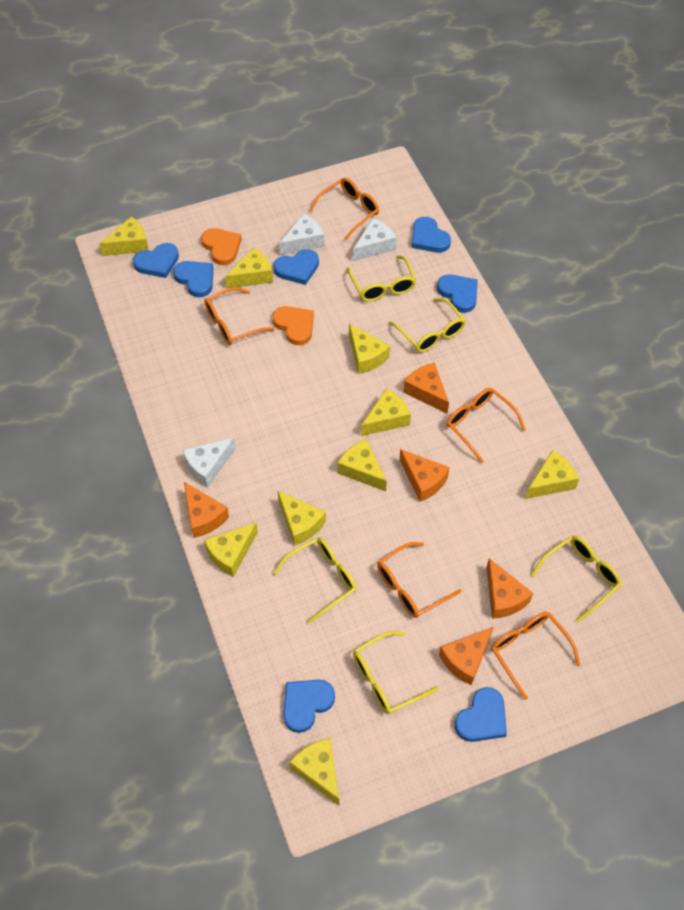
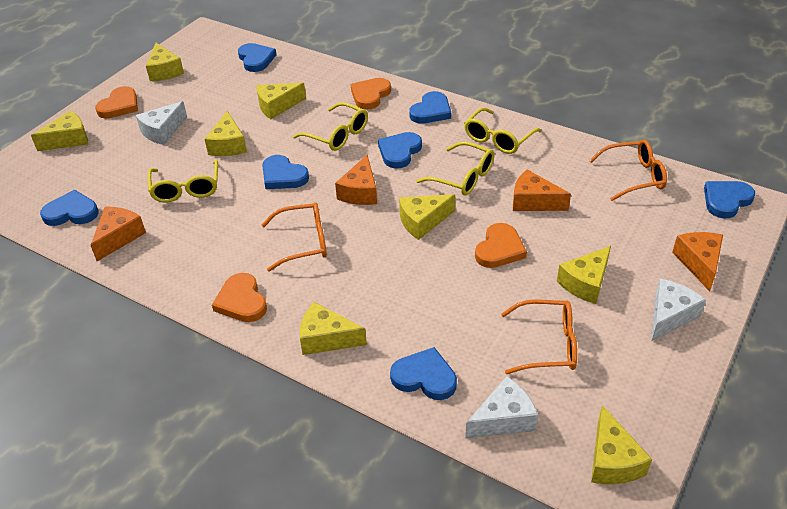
orange cheese: [184,482,229,538] [399,449,450,502] [403,362,449,414] [439,627,493,685] [487,558,533,619] = 5 -> [90,206,146,261] [335,155,377,205] [513,170,571,211] [672,232,723,291] = 4
orange glasses: [204,287,275,345] [310,178,379,240] [377,542,461,618] [447,388,526,463] [491,612,581,700] = 5 -> [262,202,327,272] [501,299,577,374] [589,139,667,201] = 3
orange heart: [201,228,242,265] [273,306,314,345] = 2 -> [95,86,138,119] [212,273,267,322] [351,78,391,110] [475,223,527,268] = 4
yellow cheese: [99,216,149,256] [204,522,258,577] [225,247,273,288] [277,490,326,546] [289,738,339,805] [337,439,387,491] [349,324,390,374] [361,389,411,436] [525,450,579,499] = 9 -> [31,111,88,151] [146,43,184,81] [205,111,247,156] [257,83,306,119] [300,302,367,355] [399,194,455,240] [557,246,611,304] [591,405,652,484] = 8
yellow glasses: [273,537,357,624] [347,255,416,302] [353,631,439,714] [389,298,466,353] [531,536,622,622] = 5 -> [147,160,218,202] [293,102,368,151] [416,142,494,196] [464,107,542,154] = 4

